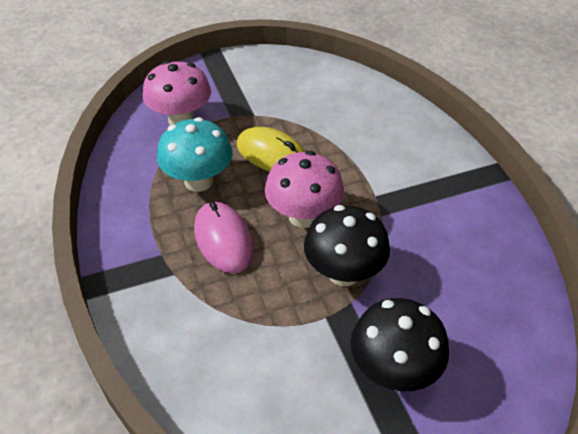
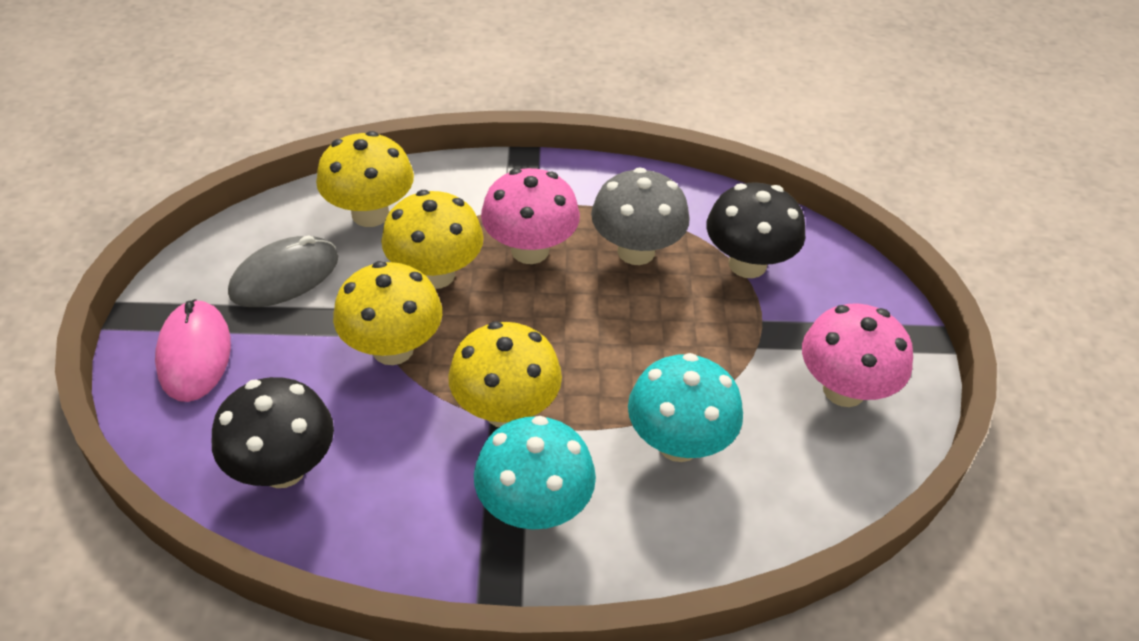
grey mouse: none = 0 -> [228,235,338,307] = 1
grey mushroom: none = 0 -> [591,167,690,265] = 1
turquoise mushroom: [157,117,232,192] = 1 -> [474,416,596,530] [628,353,743,462] = 2
yellow mouse: [237,127,305,172] = 1 -> none = 0
yellow mushroom: none = 0 -> [316,131,414,227] [333,261,442,365] [381,190,483,289] [448,321,562,427] = 4

